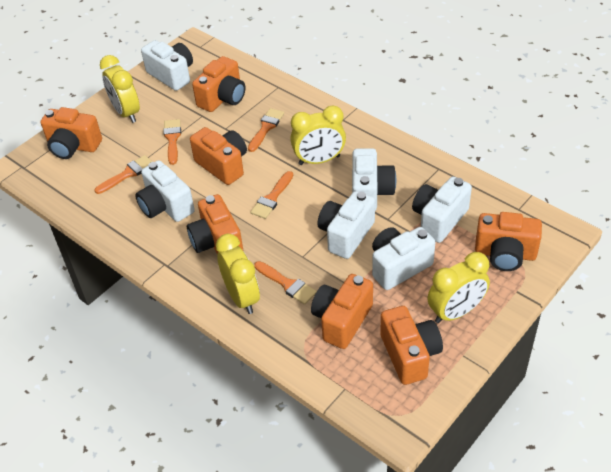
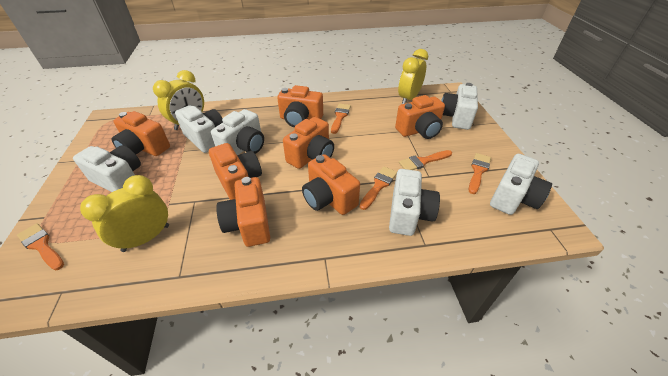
yellow clock: [100,55,140,123] [216,234,260,314] [290,105,346,165] [427,252,490,323] = 4 -> [80,175,169,252] [153,70,204,130] [398,49,428,104] = 3

